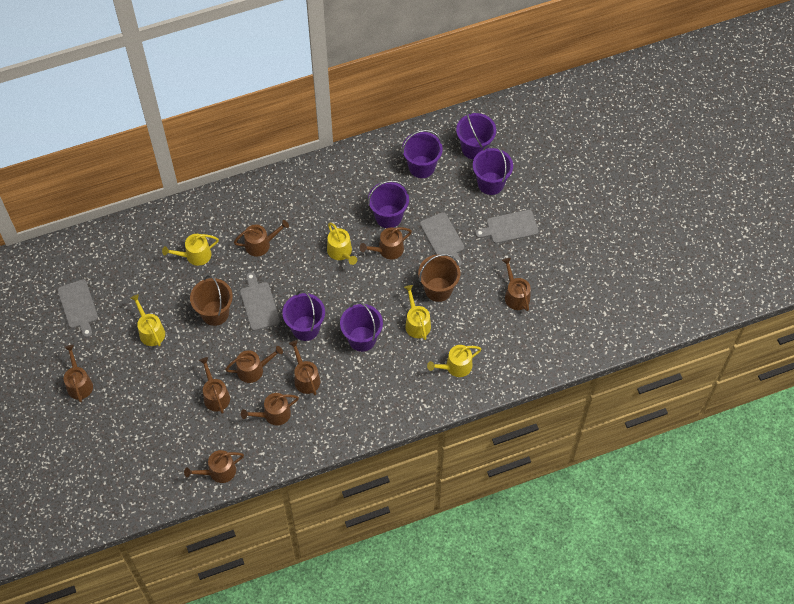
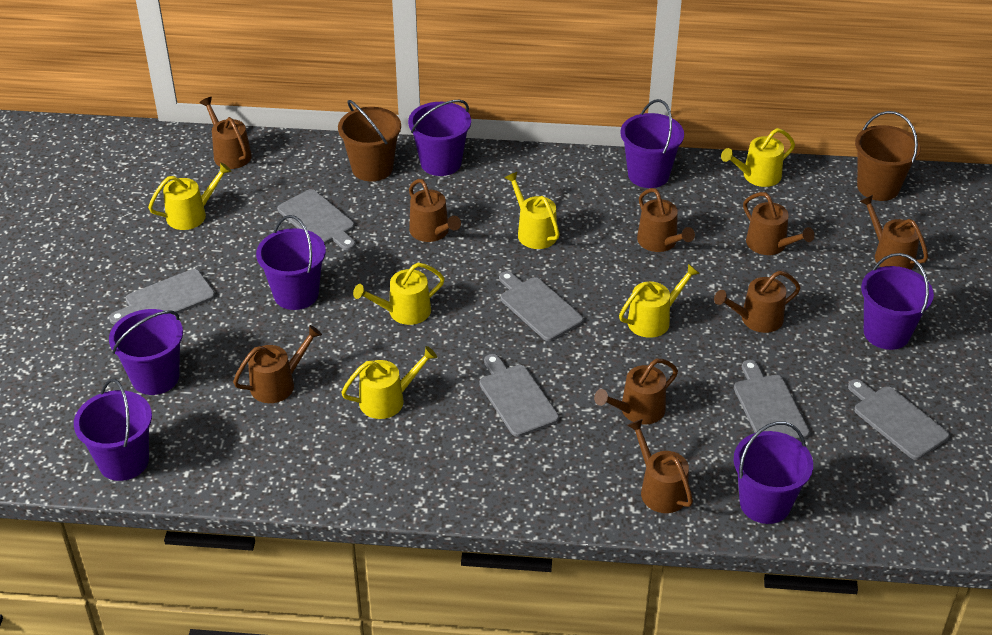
grey cutting board: [57,279,98,338] [240,272,280,331] [420,212,464,267] [475,210,539,244] = 4 -> [109,269,215,325] [278,189,356,250] [479,354,559,437] [499,271,584,341] [734,360,810,440] [848,379,949,460] = 6
purple bucket: [282,290,325,341] [340,301,383,352] [368,180,409,228] [402,130,443,178] [456,111,496,160] [473,144,513,195] = 6 -> [74,379,152,481] [109,309,183,395] [256,215,326,310] [408,100,471,176] [620,99,684,188] [734,421,813,524] [861,253,934,350] = 7
yellow watering can: [130,294,165,346] [162,234,219,266] [327,223,357,265] [404,285,431,340] [427,345,481,377] = 5 -> [148,162,232,230] [341,346,437,419] [353,263,445,325] [505,172,560,249] [619,264,700,338] [721,128,795,187] = 6

